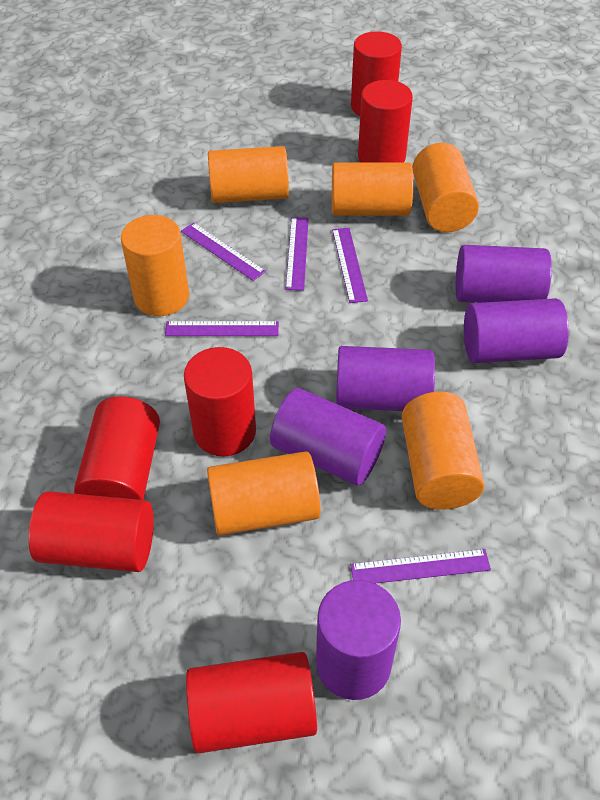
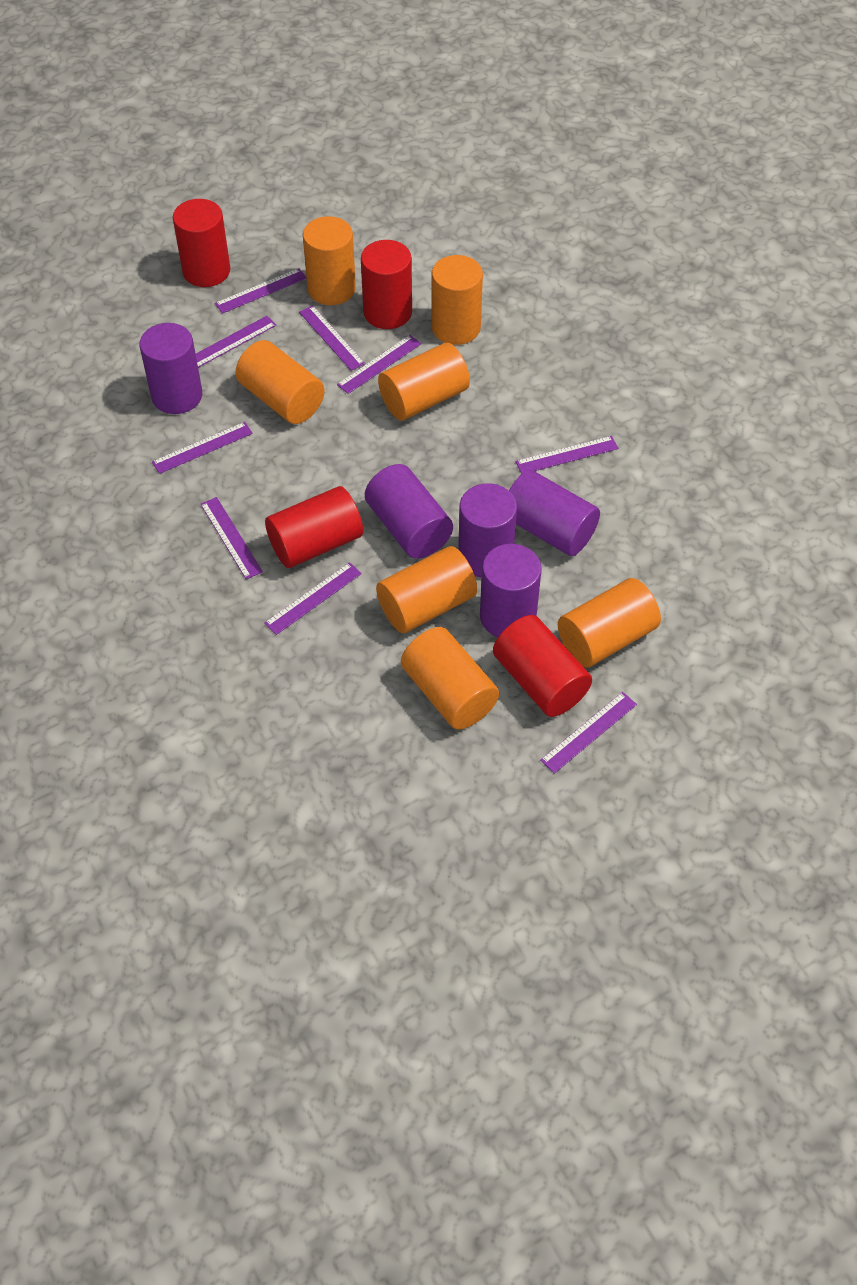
orange cylinder: [121,215,189,316] [207,451,320,536] [208,146,289,203] [332,162,413,216] [402,392,484,510] [413,143,479,232] = 6 -> [236,340,325,424] [303,216,356,305] [376,546,478,633] [378,343,470,421] [401,627,499,730] [431,255,483,345] [558,578,661,668] = 7
purple ruler: [165,321,279,336] [181,222,266,281] [286,217,309,291] [332,228,368,303] [350,549,491,583] = 5 -> [152,422,253,474] [196,316,276,368] [200,497,263,579] [215,268,307,314] [264,562,362,635] [299,305,365,371] [337,335,421,394] [516,436,618,474] [540,692,637,774] = 9
red cylinder: [28,491,154,572] [74,396,160,500] [184,347,256,456] [186,652,317,753] [351,31,402,116] [358,80,413,163] = 6 -> [173,199,230,287] [265,486,363,568] [361,240,412,329] [493,615,592,717] = 4

